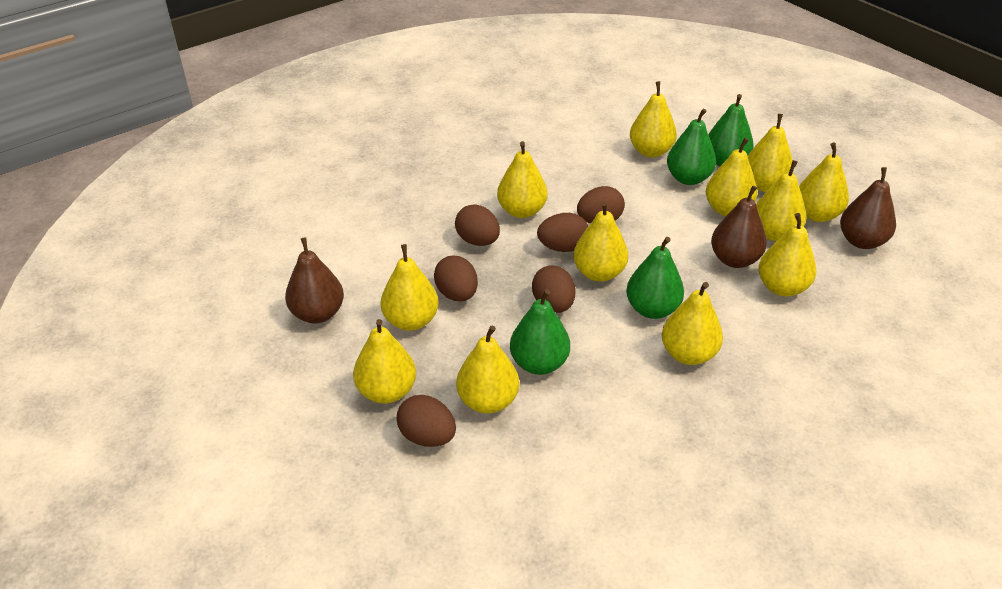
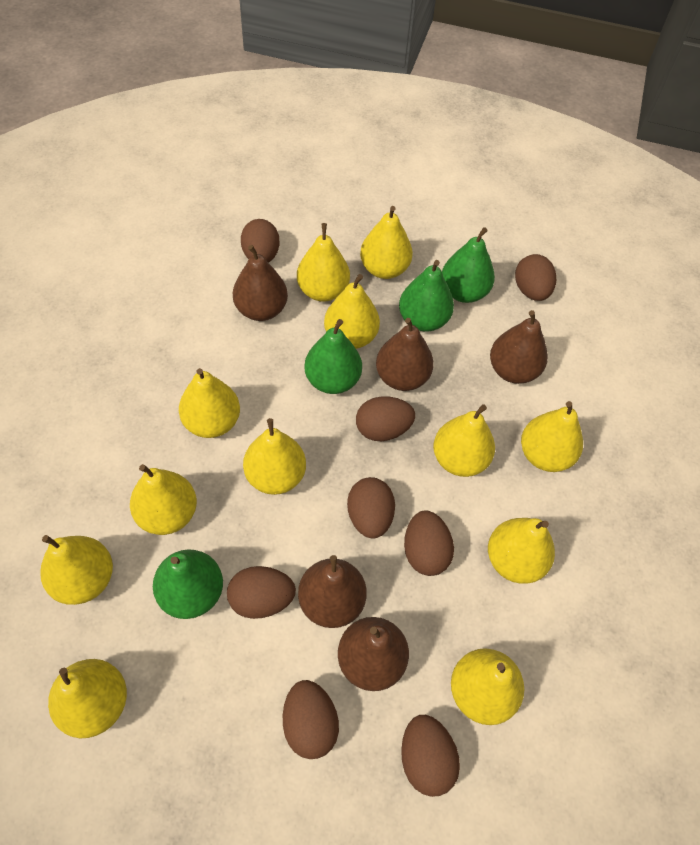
brown egg: [397,395,456,447] [434,255,478,301] [455,205,500,246] [532,265,576,313] [537,213,588,252] [577,186,625,224] = 6 -> [227,566,296,619] [241,219,280,263] [283,680,339,759] [347,477,395,539] [356,396,415,441] [401,715,460,797] [404,510,454,576] [515,254,556,301] = 8
brown pear: [285,237,344,324] [711,186,767,268] [840,167,896,249] = 3 -> [233,245,288,321] [298,555,367,628] [338,617,409,691] [376,318,434,391] [490,310,548,384] = 5

